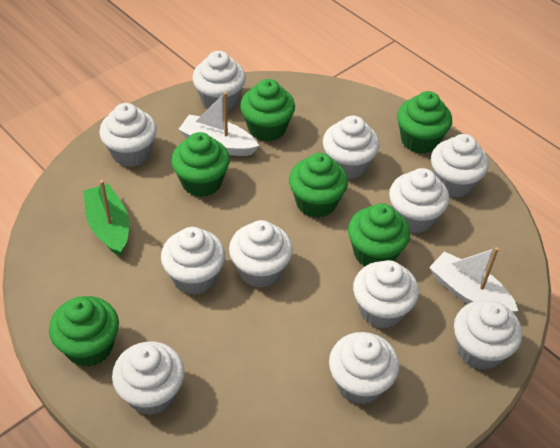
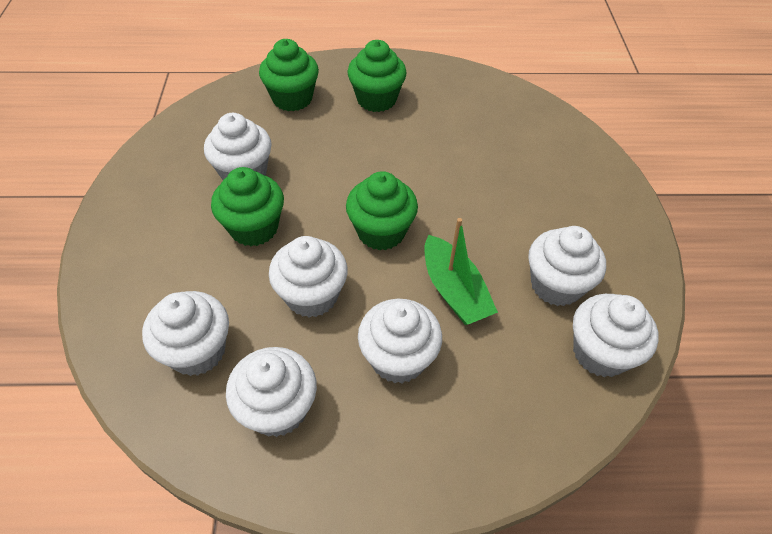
green cupcake: [49,296,119,367] [171,132,230,197] [240,79,295,142] [289,153,348,218] [348,203,410,267] [397,91,452,154] = 6 -> [211,167,284,246] [259,39,319,111] [346,171,418,251] [347,40,407,112] = 4
white boat: [178,92,259,156] [429,247,518,313] = 2 -> none = 0
white cupcake: [99,103,157,167] [112,342,184,415] [161,227,225,295] [192,51,246,112] [229,220,293,288] [323,116,379,179] [329,332,399,404] [353,260,419,329] [389,168,449,233] [431,134,489,198] [454,300,522,370] = 11 -> [142,291,229,376] [204,113,272,180] [226,347,317,437] [269,236,348,318] [358,299,442,383] [528,226,606,306] [573,294,659,377] = 7

